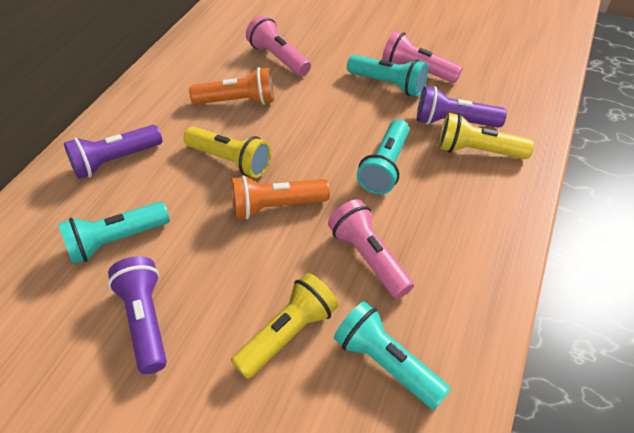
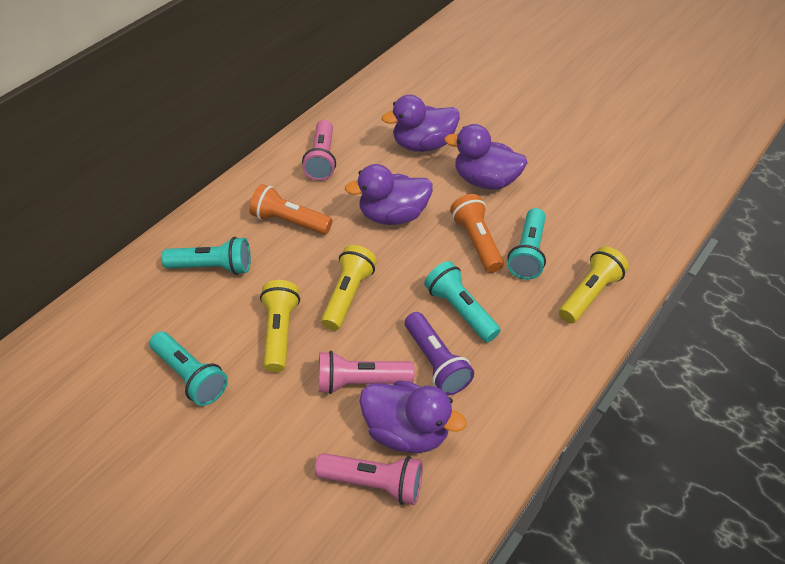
purple duck: none = 0 -> [345,164,433,225] [359,381,467,453] [382,95,460,152] [444,124,528,190] = 4
purple flashlight: [64,125,162,179] [108,256,167,374] [417,86,507,128] = 3 -> [405,312,474,395] = 1

